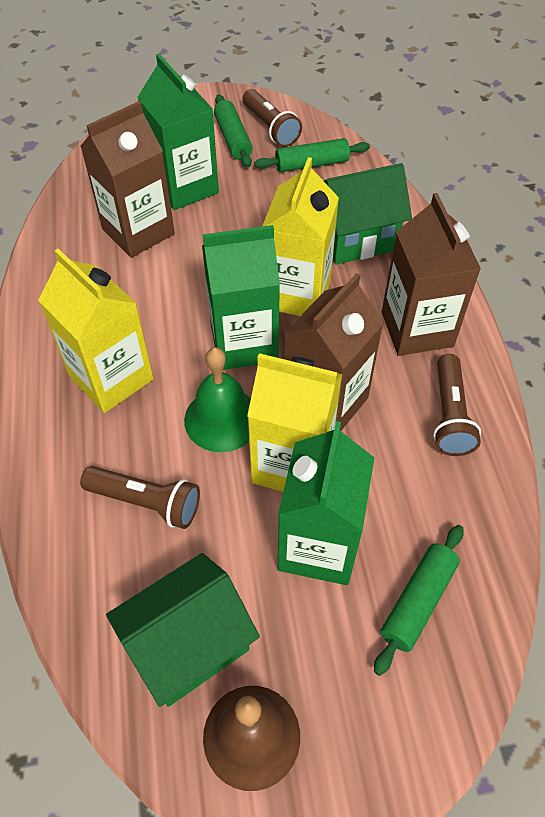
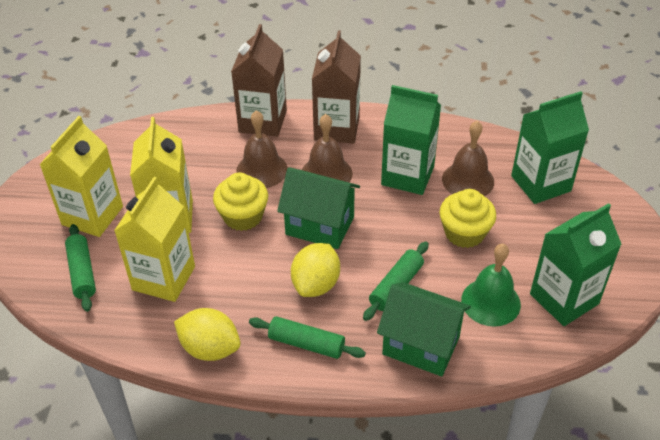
brown bell: [203,686,300,791] = 1 -> [236,110,288,188] [302,114,353,182] [442,121,494,196] = 3
brown carton: [81,101,175,258] [284,273,383,431] [382,193,481,356] = 3 -> [231,24,287,137] [312,30,361,144] = 2
brown flashlight: [80,466,200,529] [243,89,302,147] [433,354,481,456] = 3 -> none = 0
yellow cupcake: none = 0 -> [213,173,268,231] [440,189,496,248] = 2
yellow lemon: none = 0 -> [174,308,241,361] [291,243,340,297] = 2

